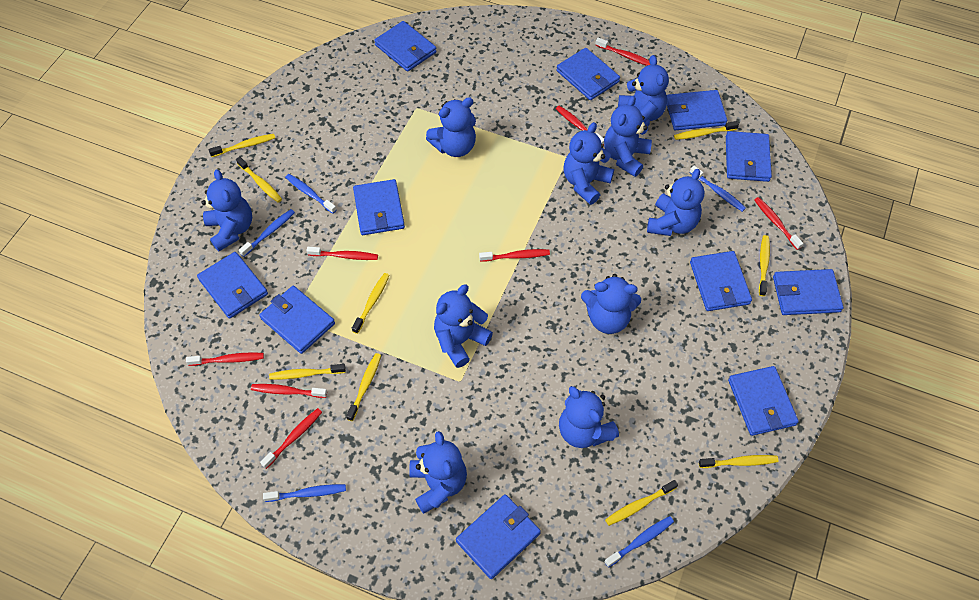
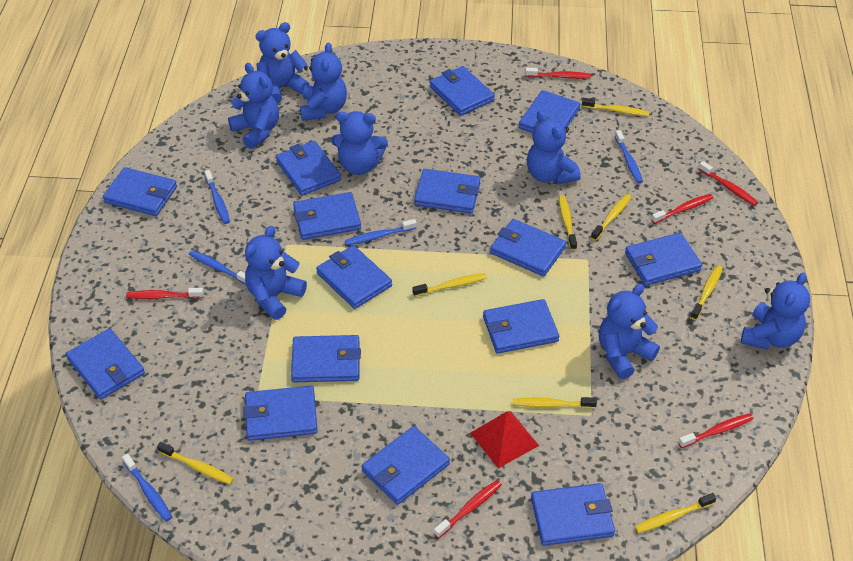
blue teddy bear: [201,169,252,251] [409,431,467,514] [426,97,476,157] [434,284,493,368] [559,386,619,448] [563,122,614,205] [581,274,641,334] [604,96,652,177] [618,55,669,126] [647,169,704,236] = 10 -> [228,63,279,149] [245,226,307,320] [256,22,310,104] [300,42,347,121] [331,111,388,175] [527,111,581,185] [599,284,660,379] [741,272,810,350] = 8
blue wallet: [197,252,268,319] [259,286,335,354] [353,179,405,235] [374,21,437,72] [456,494,541,579] [556,48,620,100] [667,90,727,130] [690,251,752,311] [726,131,772,182] [728,366,799,436] [773,269,843,315] = 11 -> [66,328,145,399] [103,167,177,216] [243,386,318,441] [276,141,341,196] [291,335,361,382] [293,192,361,240] [316,245,392,309] [362,426,450,505] [414,169,481,213] [430,66,495,116] [483,299,559,354] [490,219,566,277] [519,90,580,133] [531,483,615,546] [625,232,702,286] = 15
red pyramid: none = 0 -> [471,411,539,468] = 1
red toothbrush: [186,352,264,366] [251,384,327,398] [260,408,322,469] [306,247,378,260] [479,249,550,262] [556,106,604,145] [595,38,650,66] [754,197,803,250] = 8 -> [126,288,204,299] [434,480,502,538] [525,68,591,79] [651,194,713,224] [678,413,753,448] [699,161,758,206] = 6
yellow toothbrush: [208,134,275,157] [236,157,282,203] [269,364,346,379] [346,353,381,421] [352,273,390,334] [605,480,678,526] [674,121,739,140] [699,455,778,468] [759,235,770,296] = 9 -> [157,442,234,484] [412,273,487,297] [513,397,597,409] [559,195,577,250] [582,98,649,116] [591,194,631,241] [635,493,716,533] [690,265,723,320] = 8

